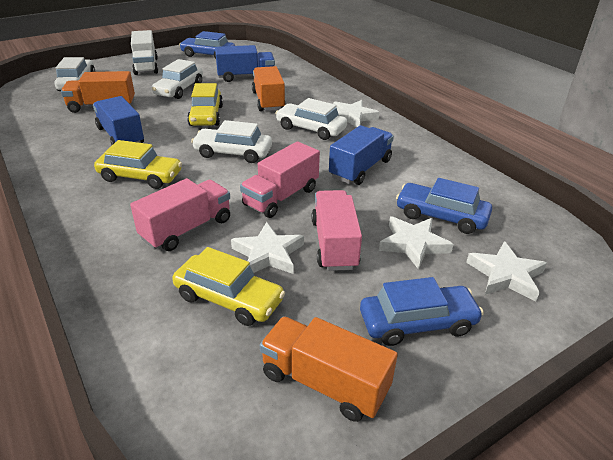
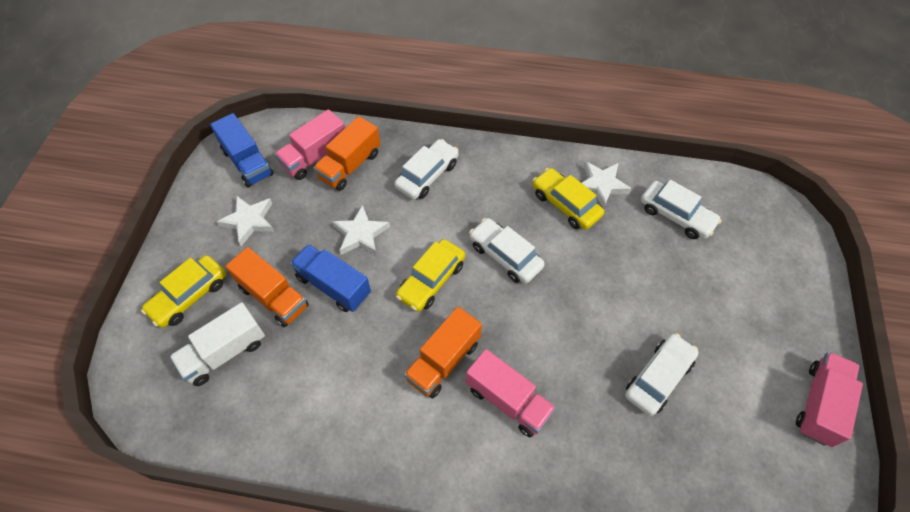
blue car: [179,31,235,59] [360,277,484,346] [396,178,492,234] = 3 -> none = 0
blue truck: [93,96,144,145] [215,45,275,82] [329,125,394,185] = 3 -> [210,113,274,187] [290,244,371,312] = 2
white star: [231,222,304,274] [333,100,380,128] [379,217,454,270] [466,241,547,301] = 4 -> [216,195,274,246] [332,205,390,255] [582,161,632,209] = 3

